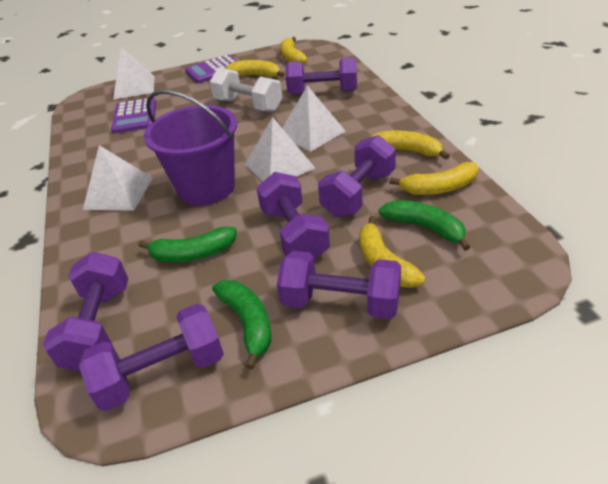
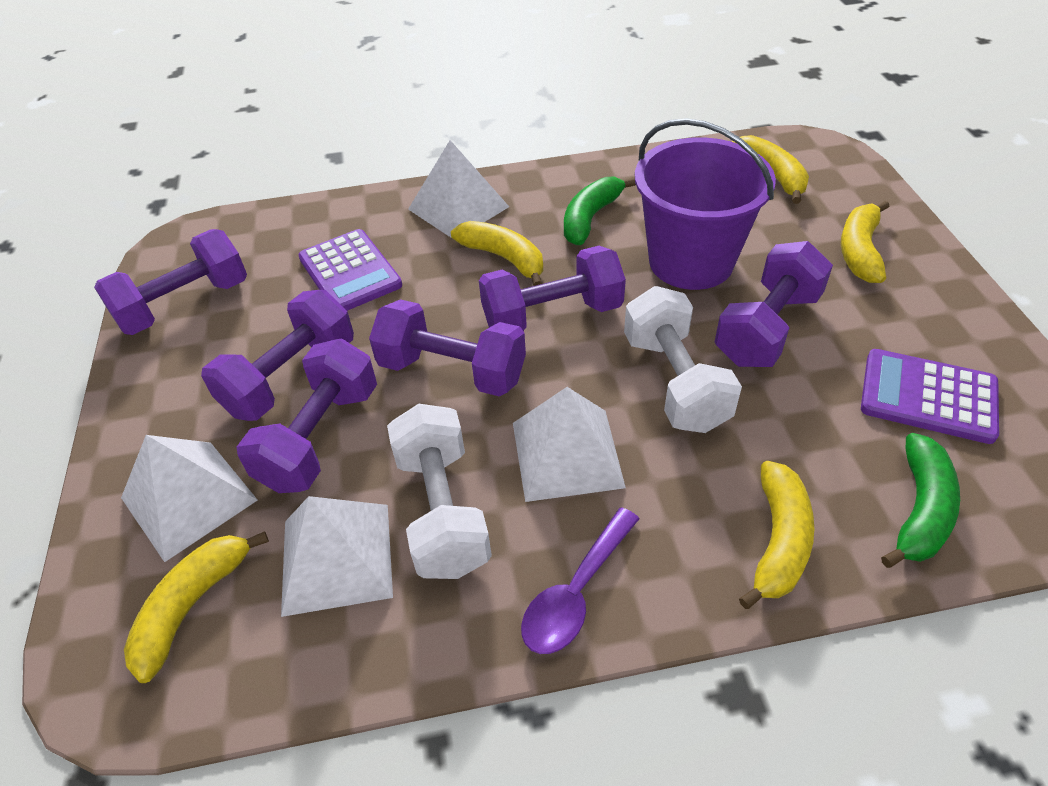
green banana: [138,226,237,262] [212,280,271,370] [379,200,470,251] = 3 -> [564,177,636,245] [881,433,960,568] = 2
purple spoon: none = 0 -> [521,507,640,654] = 1
white dumbbell: [210,67,282,112] = 1 -> [387,404,492,579] [624,286,742,433] = 2

